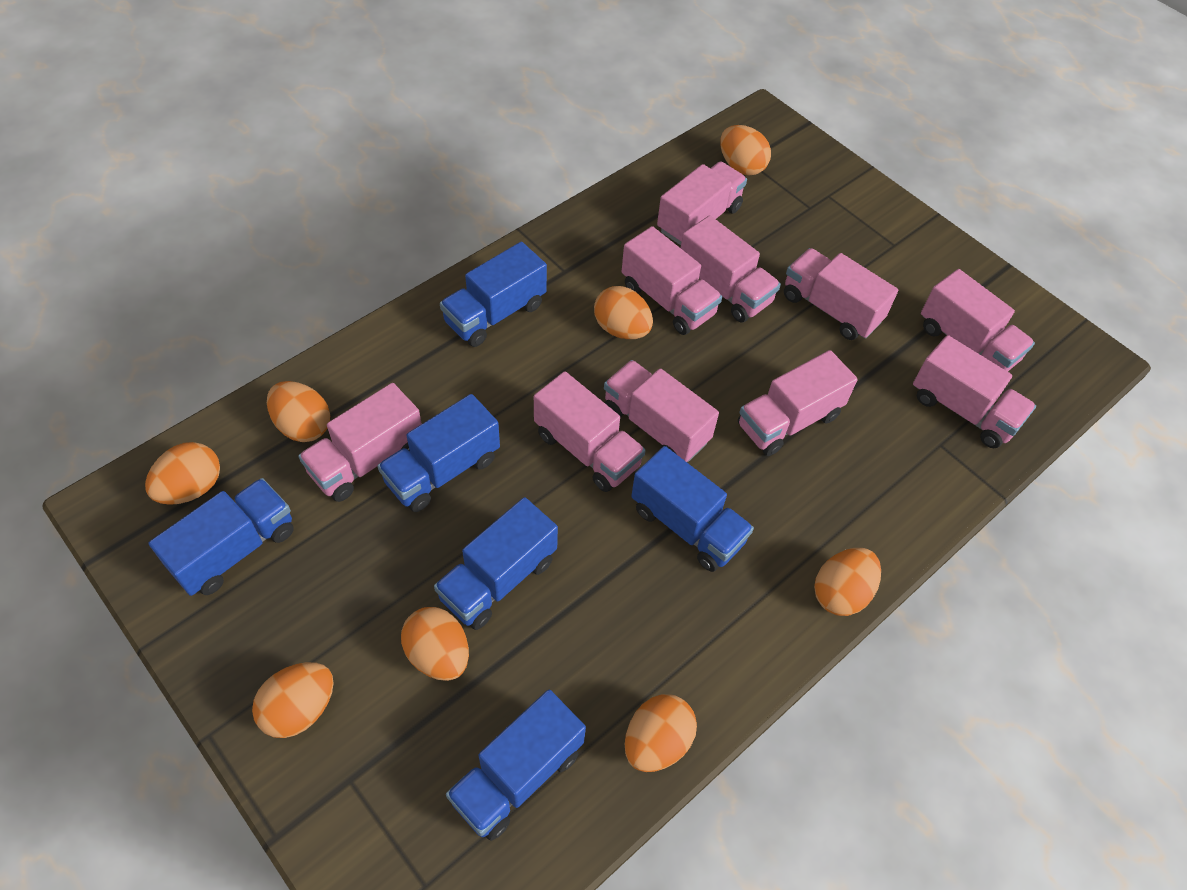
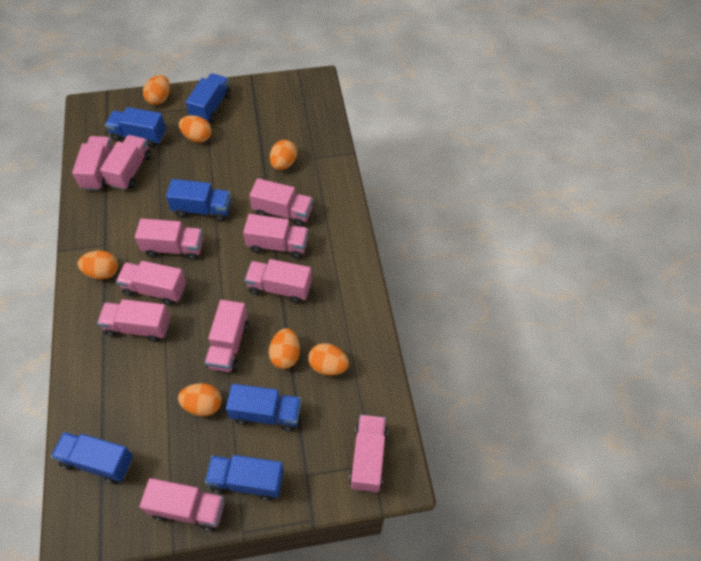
orange egg: [145,442,220,505] [252,662,334,738] [267,381,330,442] [401,607,469,681] [594,286,653,339] [625,694,697,772] [720,125,771,176] [814,548,881,616] = 8 -> [78,251,118,280] [143,75,170,105] [178,383,222,416] [179,115,212,143] [269,328,300,369] [270,140,297,170] [308,343,349,376] = 7
pink truck: [298,383,422,502] [534,371,645,492] [604,360,719,462] [622,226,722,335] [657,161,747,245] [681,215,781,322] [738,350,858,456] [784,248,898,340] [913,335,1036,448] [921,269,1035,372] = 10 -> [72,136,113,190] [97,299,170,342] [100,135,151,190] [116,261,186,305] [135,218,203,260] [140,478,225,531] [205,300,249,372] [243,214,308,259] [245,259,312,303] [249,178,313,227] [349,414,388,492] = 11

